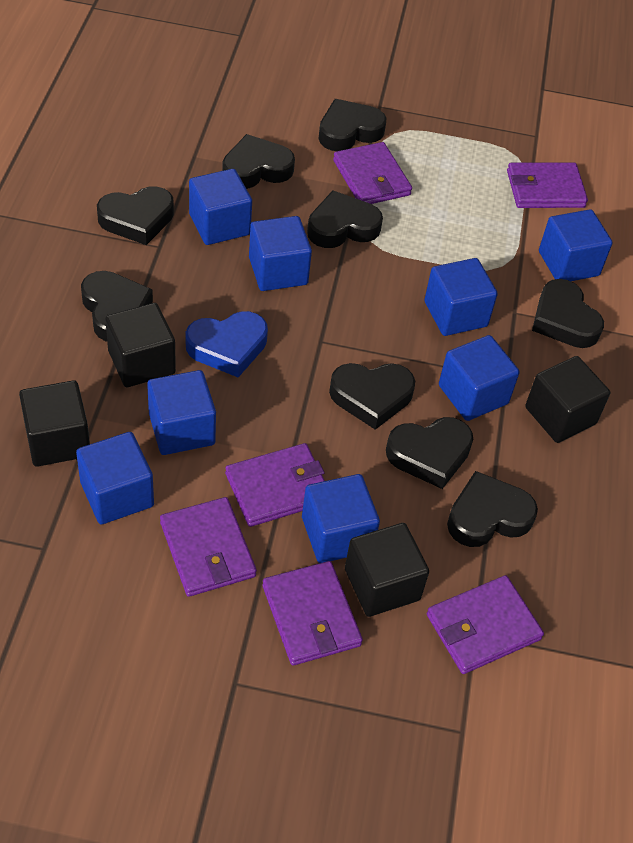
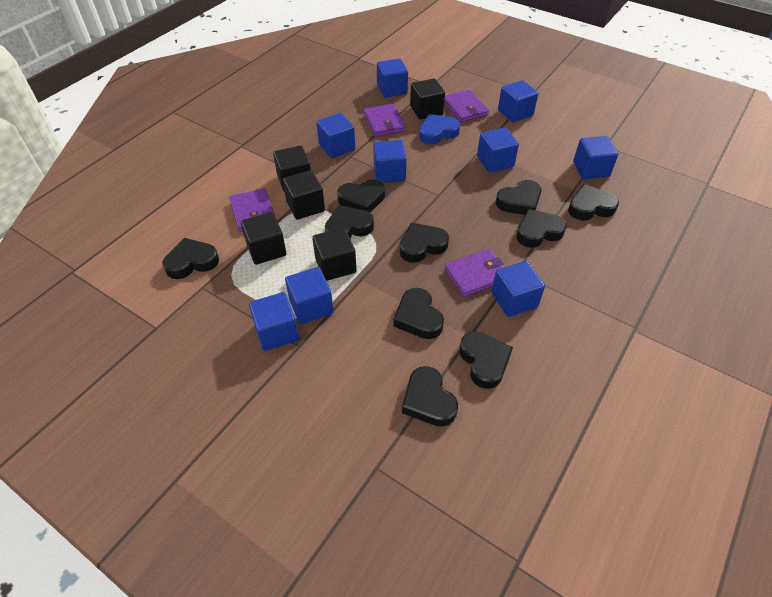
black cube: [19,380,90,467] [105,303,176,387] [345,523,429,617] [525,356,610,443] = 4 -> [241,212,286,265] [273,145,311,192] [283,170,325,220] [312,228,357,281] [410,78,445,120] = 5
black heart: [81,271,153,342] [97,186,174,245] [222,134,295,189] [307,190,383,248] [318,99,386,151] [329,363,415,430] [386,417,473,489] [447,471,538,547] [532,279,604,348] = 9 -> [162,238,219,279] [325,205,374,238] [337,180,385,212] [393,288,444,339] [400,223,449,263] [402,366,458,427] [459,331,513,389] [496,180,542,215] [516,209,566,248] [568,184,619,220] = 10
blue cube: [76,432,154,524] [147,370,216,455] [189,169,252,245] [249,216,312,291] [302,474,380,563] [424,258,498,336] [439,335,520,421] [539,209,613,281] = 8 -> [249,292,299,351] [285,267,334,324] [316,113,355,158] [373,140,407,183] [377,58,408,98] [477,128,519,172] [491,261,545,317] [498,80,538,122] [573,136,618,179] = 9
purple wallet: [160,497,257,597] [225,443,325,527] [262,561,363,666] [333,142,412,204] [427,575,544,674] [507,163,588,208] = 6 -> [229,188,275,232] [364,103,406,137] [444,90,489,122] [444,249,504,297] = 4

